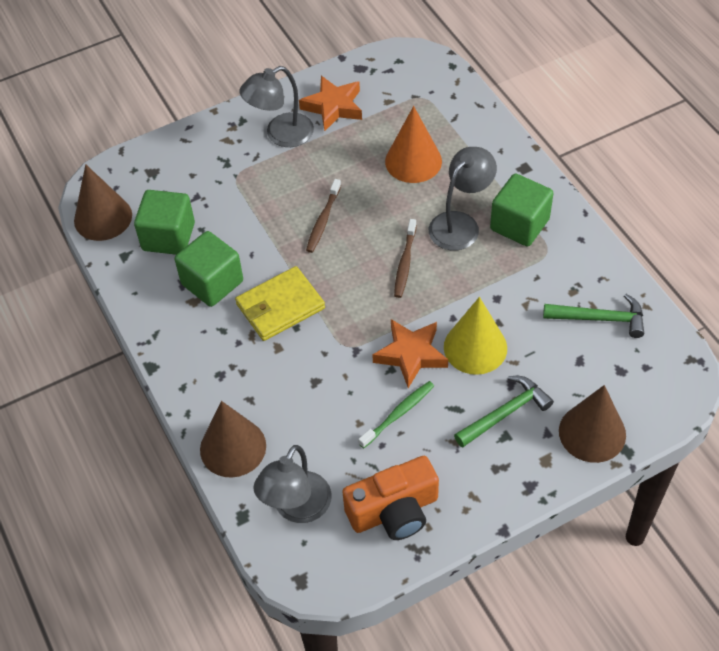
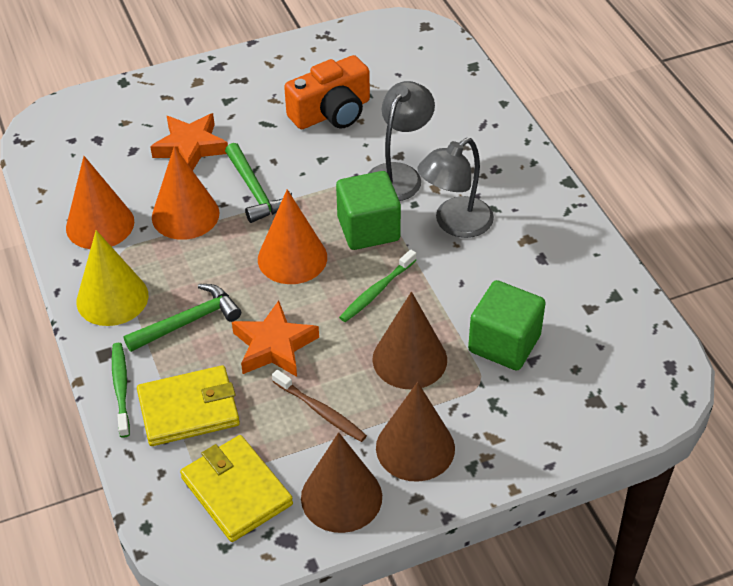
brown toothbrush: [306,179,341,253] [394,219,417,298] = 2 -> [272,370,367,442] = 1
green cube: [134,190,195,255] [175,231,243,307] [490,174,554,247] = 3 -> [336,171,401,250] [468,280,546,370] = 2
green toothbrush: [358,381,434,448] = 1 -> [112,343,130,438] [339,250,416,322] = 2
grey lamp: [239,66,314,147] [253,445,332,523] [429,147,497,251] = 3 -> [368,81,435,201] [417,138,494,238] = 2
orange cone: [385,106,442,183] = 1 -> [66,156,134,249] [152,146,220,240] [258,189,327,284] = 3
yellow wallet: [235,266,325,341] = 1 -> [137,365,240,446] [180,435,293,542] = 2

